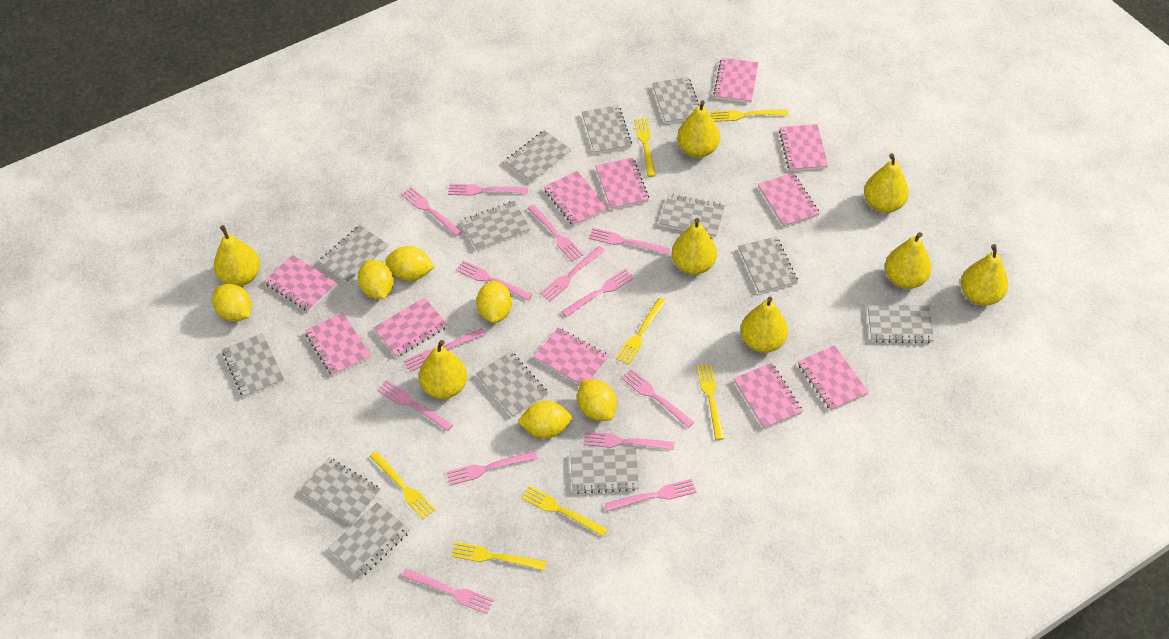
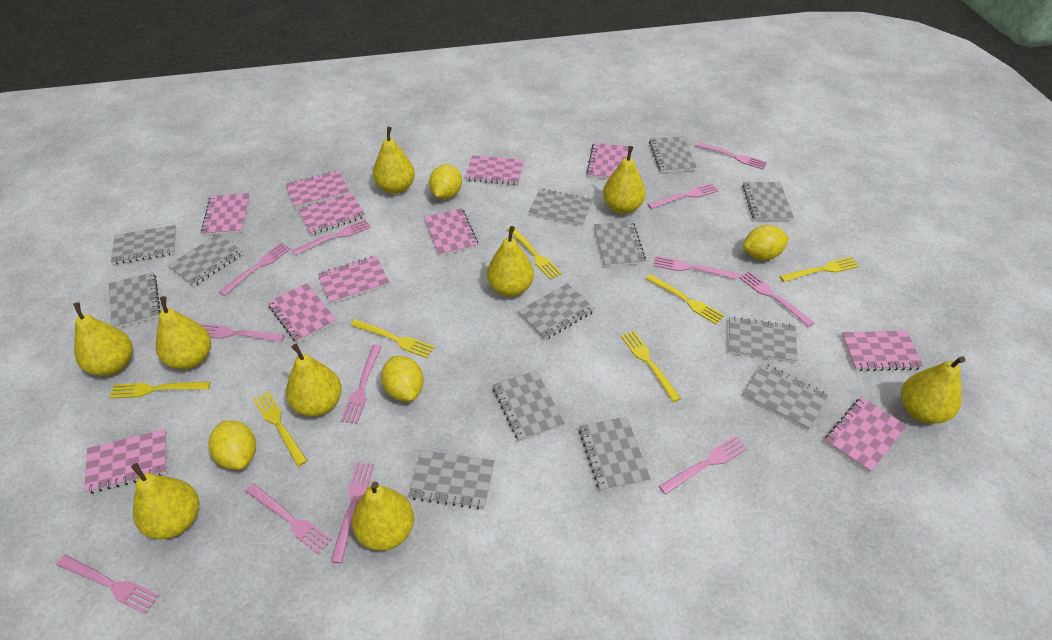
pink fork: [377,380,453,431] [401,187,462,237] [401,568,494,614] [403,328,486,372] [446,451,537,486] [448,184,528,196] [456,260,532,301] [527,205,584,262] [540,246,605,301] [562,269,634,317] [584,431,675,450] [589,228,670,255] [604,479,696,512] [621,369,694,428] = 14 -> [56,555,159,614] [200,323,285,342] [219,243,291,296] [245,483,332,555] [292,219,371,255] [331,462,374,563] [341,344,382,424] [648,183,719,209] [653,256,739,280] [659,436,748,495] [695,142,767,170] [739,271,814,327] = 12
yellow lemon: [212,284,252,322] [358,260,394,299] [385,246,434,281] [476,280,512,323] [517,401,572,438] [577,380,617,421] = 6 -> [209,420,256,470] [381,356,424,401] [429,164,462,199] [743,225,789,260] = 4
yellow pear: [214,225,260,286] [419,340,467,399] [672,218,717,275] [677,100,720,158] [741,297,788,353] [864,153,909,213] [885,232,931,289] [961,244,1008,306] = 8 -> [73,302,132,376] [131,463,199,539] [156,296,211,369] [286,344,342,417] [352,481,414,551] [373,127,415,194] [487,226,534,297] [603,146,646,214] [901,356,966,424] = 9

